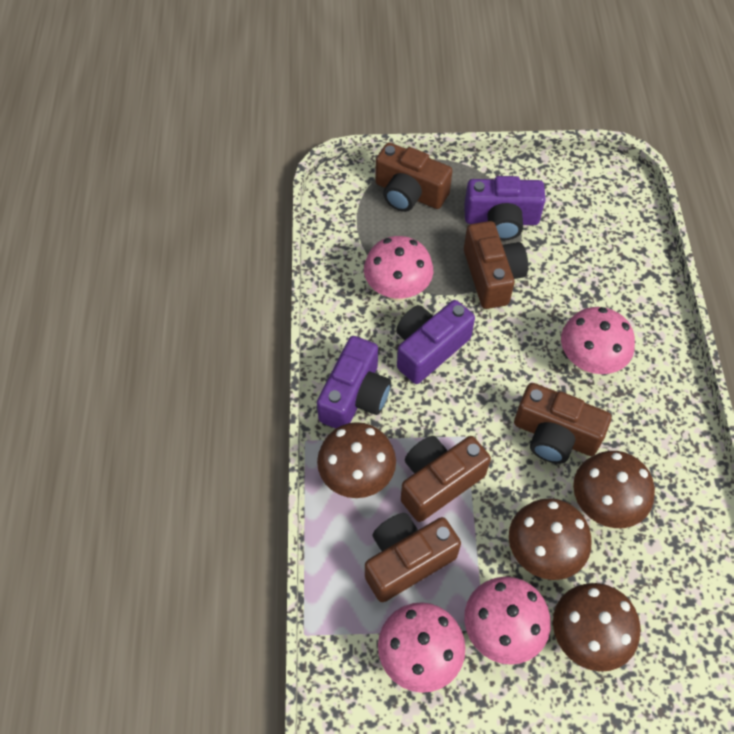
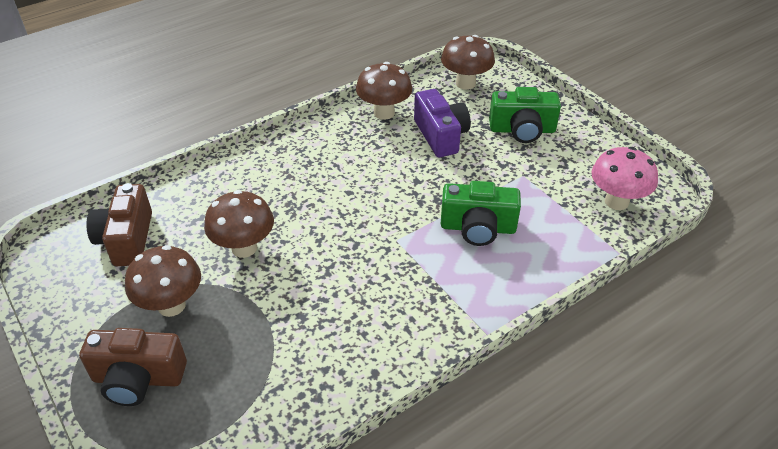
brown camera: [365,513,461,602] [375,142,453,212] [401,436,491,522] [464,221,528,309] [514,383,612,464] = 5 -> [79,328,187,406] [86,183,152,266] = 2
green camera: none = 0 -> [441,181,521,246] [489,87,561,143] = 2
pink mushroom: [364,236,433,301] [378,602,466,693] [464,577,551,665] [561,307,635,374] = 4 -> [591,147,658,210] = 1
purple camera: [317,336,391,428] [396,300,475,384] [464,176,546,240] = 3 -> [414,89,471,157] = 1

